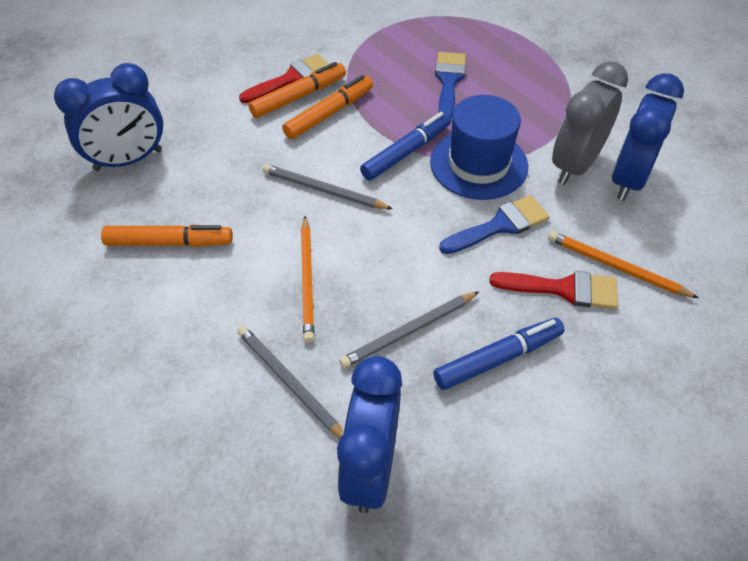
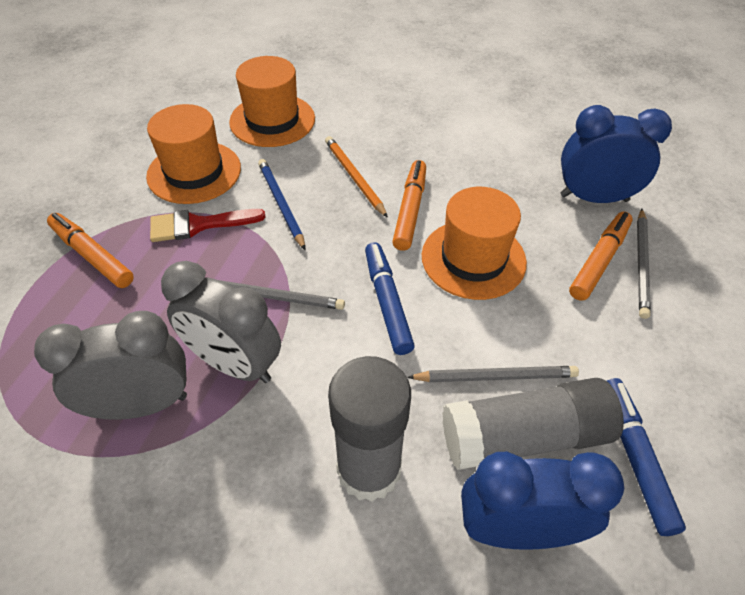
blue brush: [435,52,466,118] [439,195,550,254] = 2 -> none = 0
blue clock: [54,63,163,171] [337,356,402,513] [612,73,684,201] = 3 -> [461,452,624,550] [560,105,672,203] = 2
blue hat: [430,95,528,200] = 1 -> none = 0
blue pencil: none = 0 -> [258,159,305,250] = 1
grey clock: [552,61,628,185] = 1 -> [34,311,187,420] [161,261,281,383] = 2
grey glue stick: none = 0 -> [328,356,411,502] [442,378,624,470] = 2
orange hat: none = 0 -> [146,104,241,204] [229,56,315,147] [422,187,527,300] = 3
orange pencil: [301,216,314,343] [548,231,698,298] = 2 -> [325,136,388,218] = 1
red brush: [239,54,329,103] [489,271,618,309] = 2 -> [150,209,266,242] = 1

